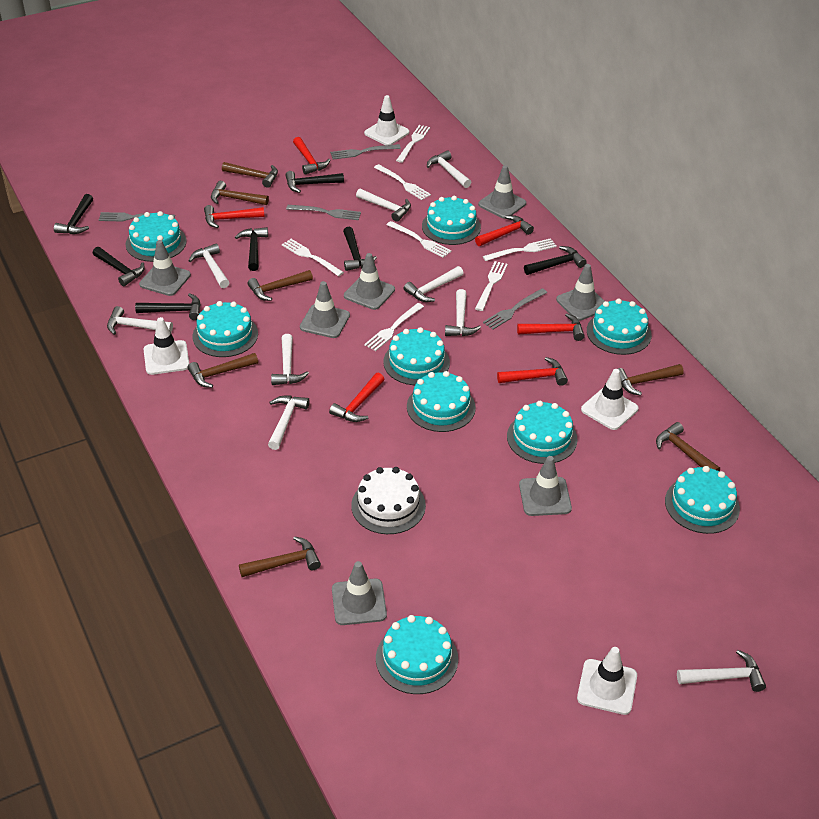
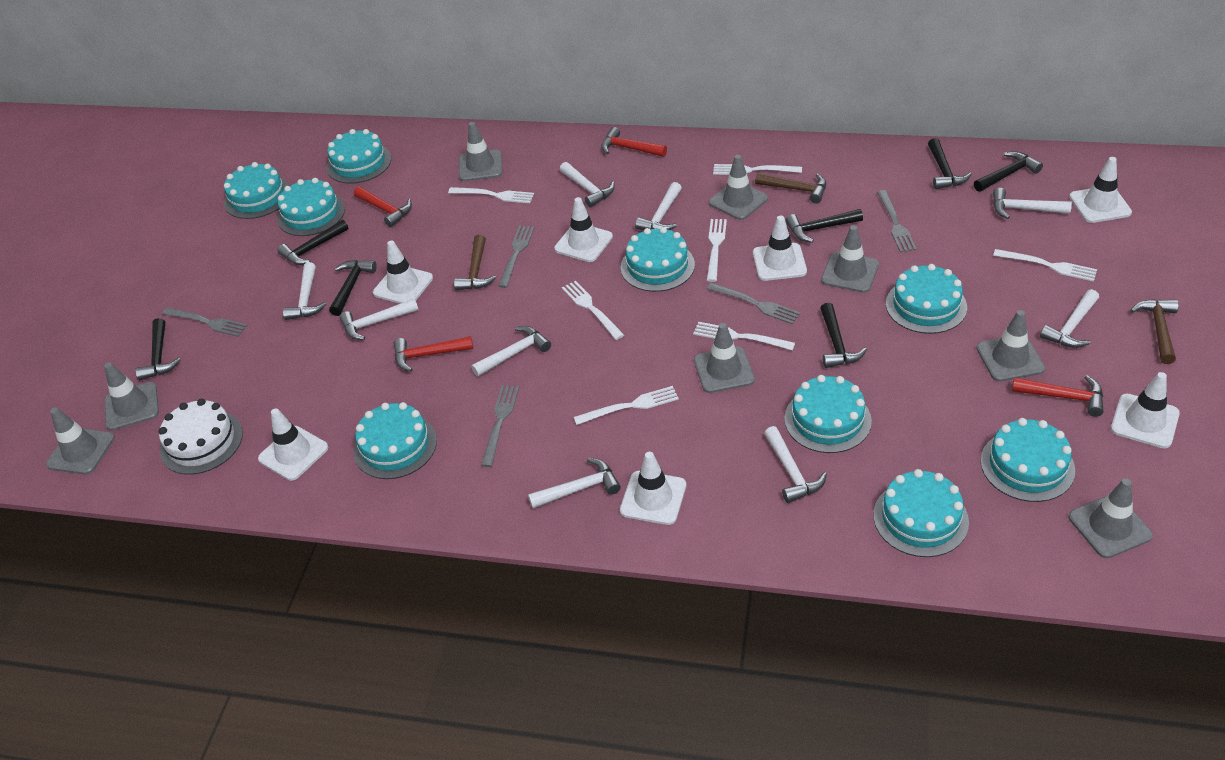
brown hammer: [187,353,258,388] [211,181,269,205] [222,162,278,188] [239,536,321,577] [247,270,313,301] [618,364,684,396] [656,422,720,471] = 7 -> [454,235,496,291] [755,173,826,204] [1130,299,1179,364] = 3
grey fork: [99,212,175,221] [286,205,361,220] [330,144,401,160] [483,288,547,330] = 4 -> [162,308,248,337] [481,385,519,467] [498,226,535,288] [707,283,800,324] [877,190,917,252] = 5
grey traffic cone: [139,240,191,296] [300,281,350,338] [332,561,387,625] [344,253,395,310] [478,165,526,219] [519,456,572,516] [556,264,605,321] = 7 -> [46,407,115,474] [104,362,159,431] [459,122,502,181] [694,323,755,393] [709,155,768,220] [821,225,879,293] [976,310,1045,382] [1068,478,1153,558] = 8
red hammer: [204,205,265,228] [293,137,330,175] [329,373,384,422] [475,215,534,246] [497,357,568,386] [517,313,585,341] = 6 -> [354,187,412,227] [394,336,473,372] [601,127,667,157] [1012,375,1104,417] = 4
white traffic cone: [144,317,189,375] [364,95,409,145] [577,647,637,715] [581,369,638,430] = 4 -> [258,408,328,481] [373,241,433,304] [554,197,613,262] [620,452,686,525] [753,215,807,281] [1069,157,1132,223] [1111,372,1180,449] = 7

